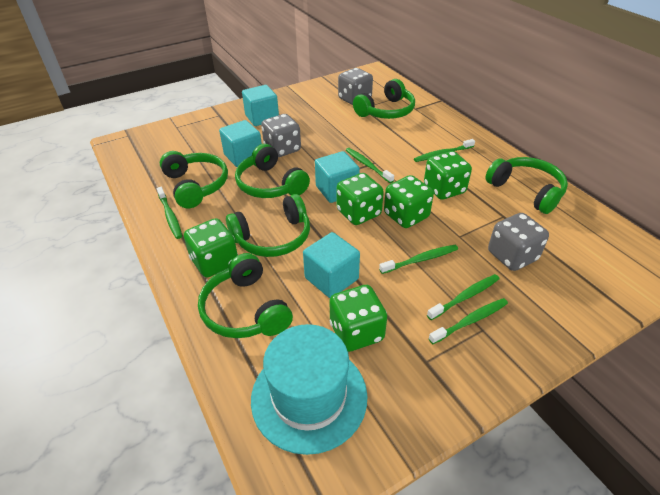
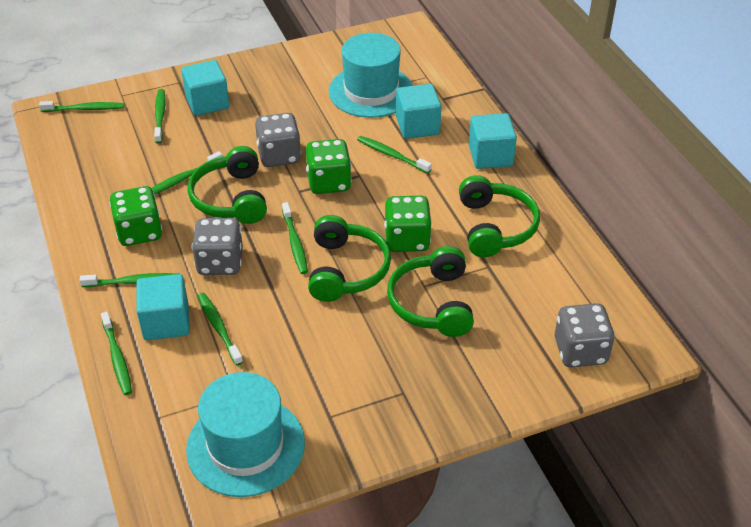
green dice: [184,218,238,277] [330,285,387,352] [337,173,384,225] [384,175,434,228] [424,151,472,200] = 5 -> [109,186,162,246] [306,139,352,194] [384,196,432,252] = 3
green headphones: [160,151,228,208] [198,253,293,338] [226,194,310,257] [235,144,310,198] [353,79,415,119] [485,157,568,214] = 6 -> [188,146,267,224] [308,215,391,302] [387,246,474,337] [459,175,540,257] = 4
green toothbrush: [157,187,182,239] [346,148,394,183] [379,245,458,274] [414,139,475,162] [427,274,499,320] [428,298,508,344] = 6 -> [39,101,125,112] [80,273,176,287] [101,312,132,395] [151,151,223,194] [154,89,165,143] [198,293,243,366] [282,202,308,274] [357,136,432,173] = 8
turquoise hat: [251,324,367,455] = 1 -> [186,372,305,497] [329,33,413,118] = 2

